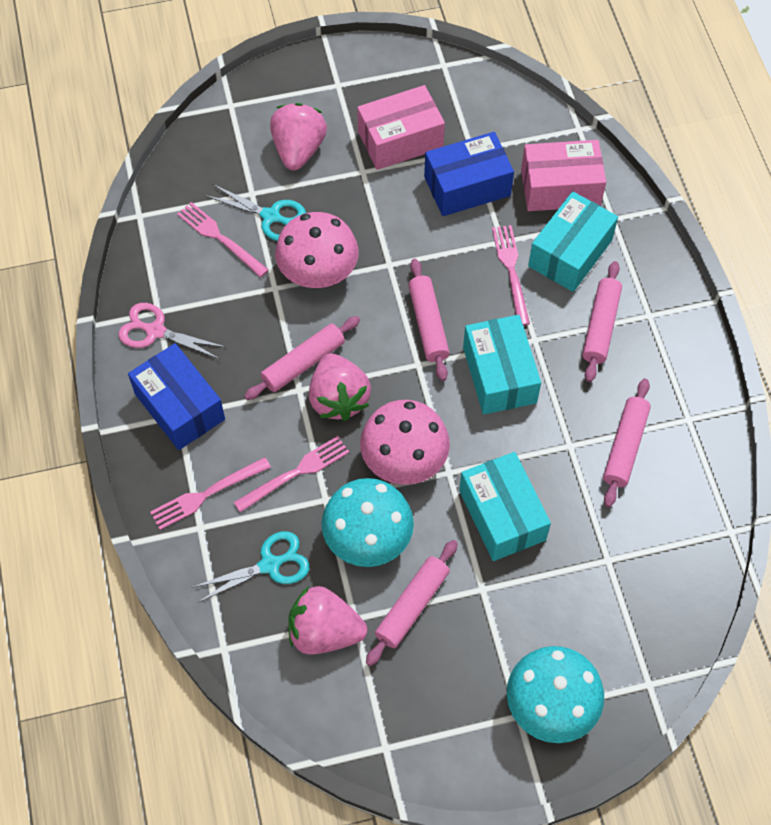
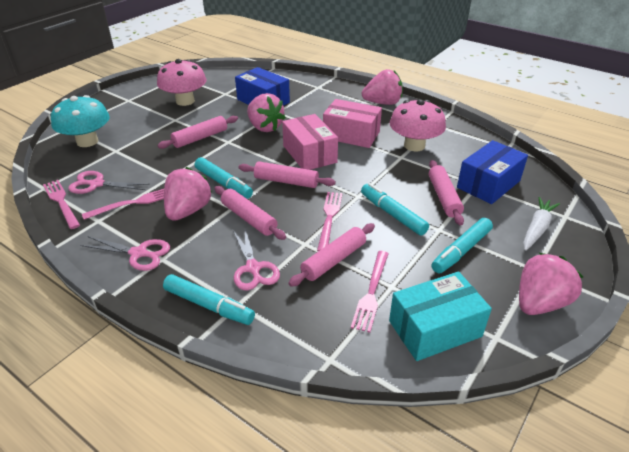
pink scissors: [118,303,225,359] = 1 -> [68,171,150,194] [80,236,170,271] [233,225,280,290] = 3
pink strawberry: [270,103,327,170] [288,586,367,655] [309,353,371,421] = 3 -> [164,167,212,221] [247,93,286,132] [362,69,403,105] [519,253,583,315] = 4
turquoise box: [459,452,551,561] [463,315,541,414] [528,191,618,292] = 3 -> [389,271,492,361] = 1
turquoise marker: none = 0 -> [163,274,255,325] [195,157,253,199] [361,183,429,236] [431,218,493,273] = 4
turquoise mushroom: [321,478,414,567] [507,646,604,743] = 2 -> [51,95,110,147] = 1
turquoise scissors: [191,531,310,603] [205,184,306,241] = 2 -> none = 0
white carrot: none = 0 -> [523,197,560,251] = 1

